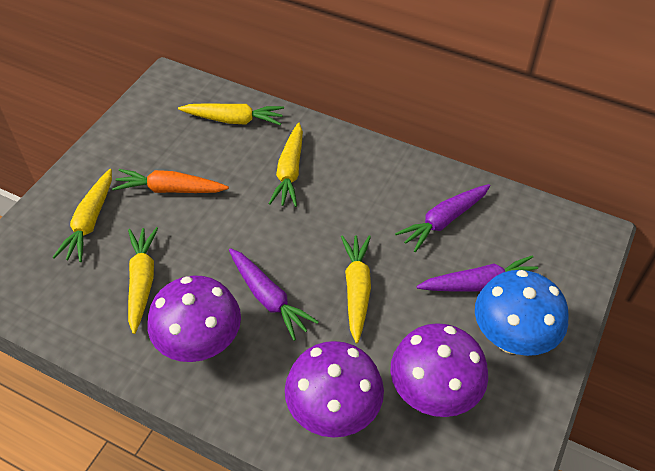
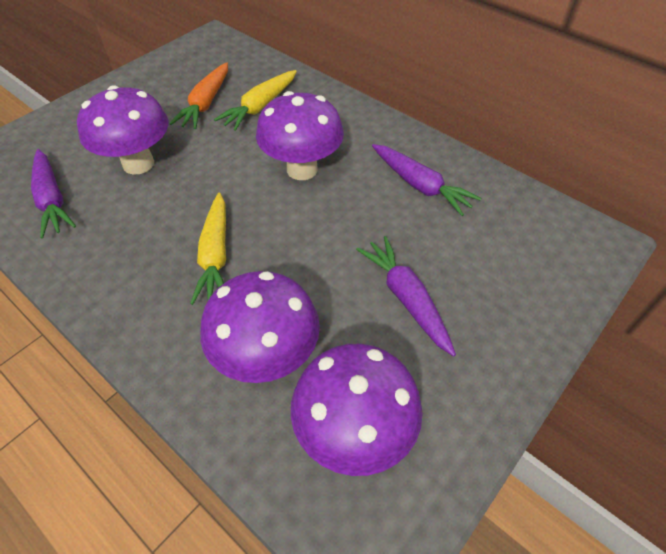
blue mushroom: [475,270,569,356] = 1 -> none = 0
purple mushroom: [147,276,241,362] [285,341,384,438] [390,323,488,417] = 3 -> [77,85,168,175] [200,271,320,383] [256,91,344,180] [291,344,423,476] = 4
yellow carrot: [53,169,112,262] [128,227,158,334] [178,103,284,125] [268,123,303,207] [341,235,371,343] = 5 -> [190,193,226,305] [214,70,297,131] = 2

